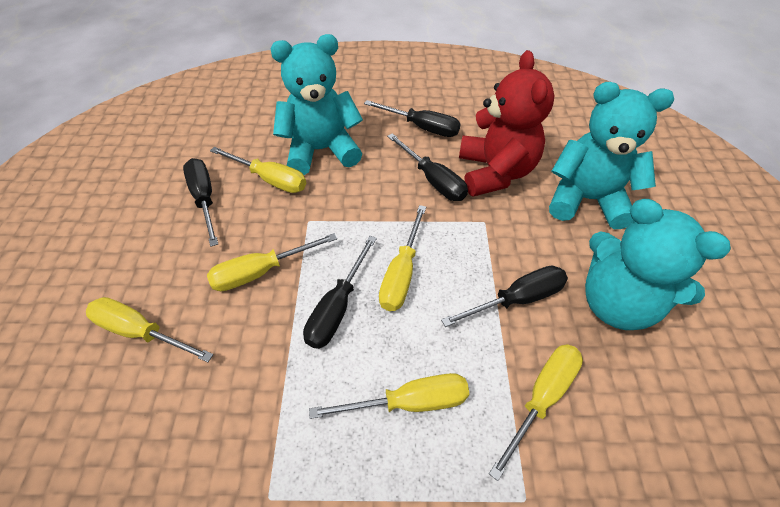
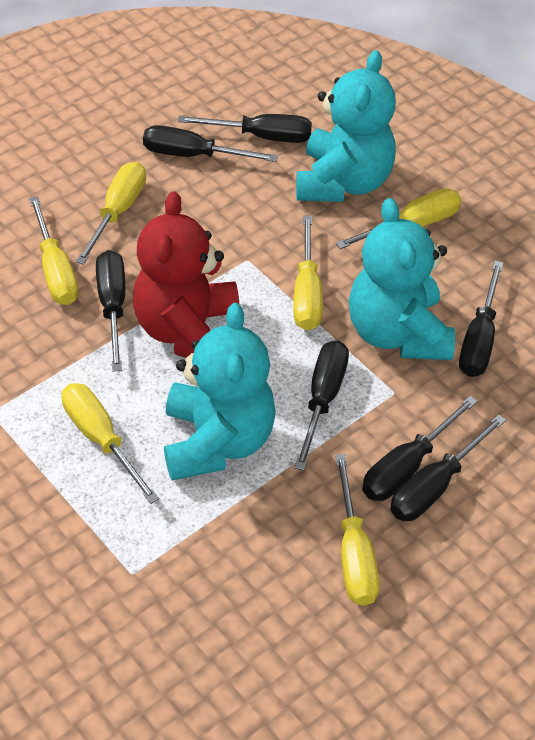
black screwdriver: [183,158,218,247] [303,236,377,349] [364,100,461,137] [387,133,468,201] [441,266,568,327] = 5 -> [96,250,125,372] [143,125,278,162] [178,114,312,143] [294,340,349,471] [362,396,477,501] [390,414,506,521] [459,261,503,377] = 7

